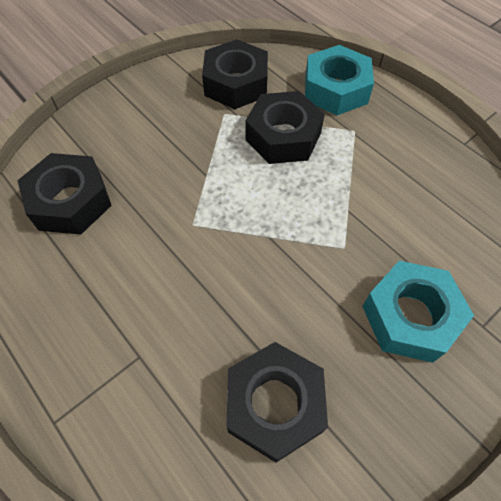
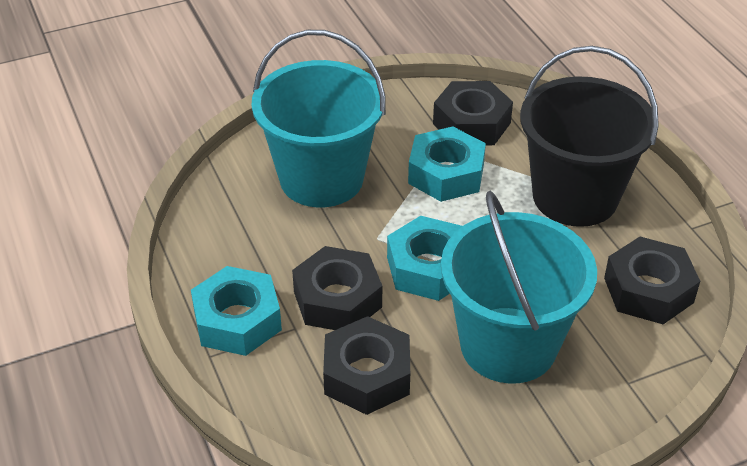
black bucket: none = 0 -> [520,46,659,227] = 1
turquoise bucket: none = 0 -> [252,30,386,208] [441,191,597,384] = 2
turquoise nut: [305,45,374,115] [362,261,474,363] = 2 -> [191,266,282,356] [387,216,462,301] [408,126,486,202] = 3

